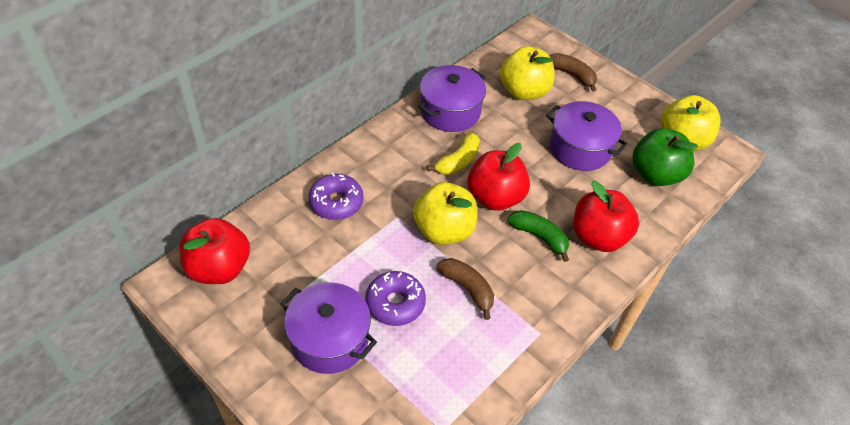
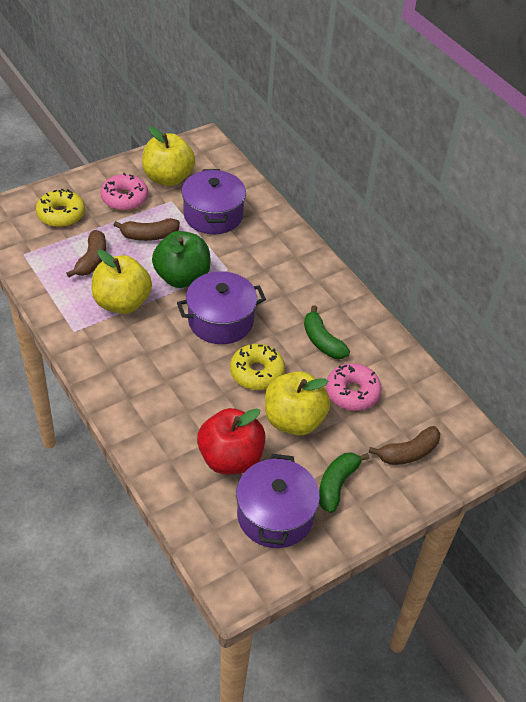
brown banana: [436,258,494,320] [549,53,597,92] = 2 -> [66,230,106,277] [114,218,180,241] [369,426,440,465] = 3
green banana: [507,210,569,262] = 1 -> [304,305,350,359] [319,452,370,513] = 2
pink donut: none = 0 -> [100,173,148,211] [326,363,382,411] = 2
purple donut: [308,173,364,220] [365,271,426,326] = 2 -> none = 0
red apple: [179,218,250,284] [467,143,530,211] [574,181,639,252] = 3 -> [197,408,266,474] = 1
yellow banana: [427,132,480,175] = 1 -> none = 0
yellow donut: none = 0 -> [36,189,85,227] [230,344,285,390] = 2

